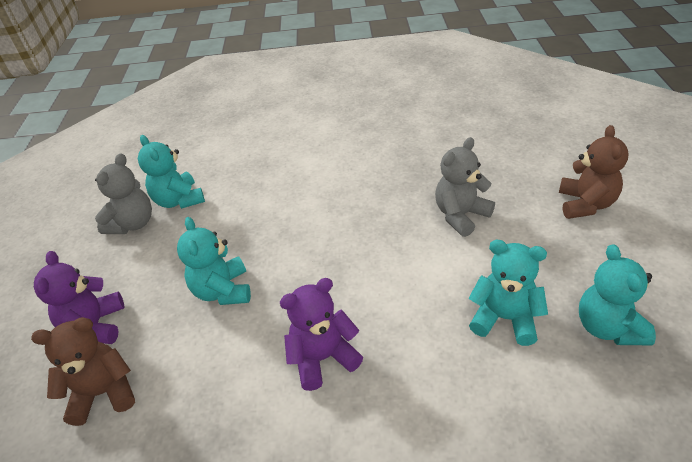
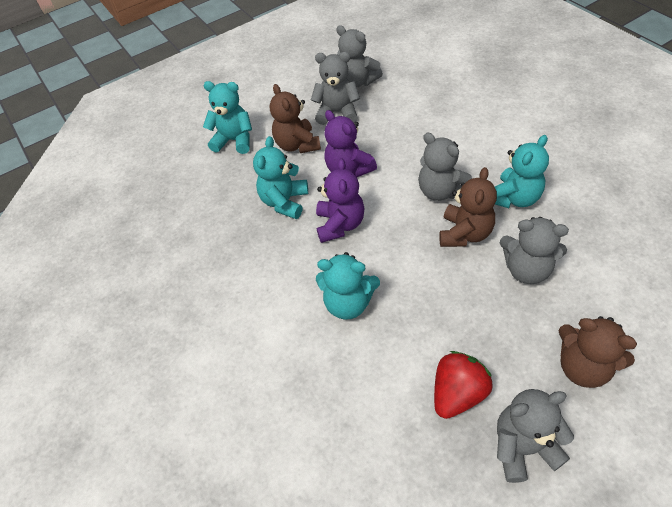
brown teddy bear: [31,317,135,426] [559,125,629,219] = 2 -> [270,84,321,153] [439,167,497,247] [559,316,637,388] = 3
grey teddy bear: [95,153,152,234] [435,137,495,237] = 2 -> [311,52,360,125] [336,25,383,87] [418,133,472,201] [497,389,574,483] [500,217,569,284] = 5
red strawberry: none = 0 -> [434,351,493,419] = 1

